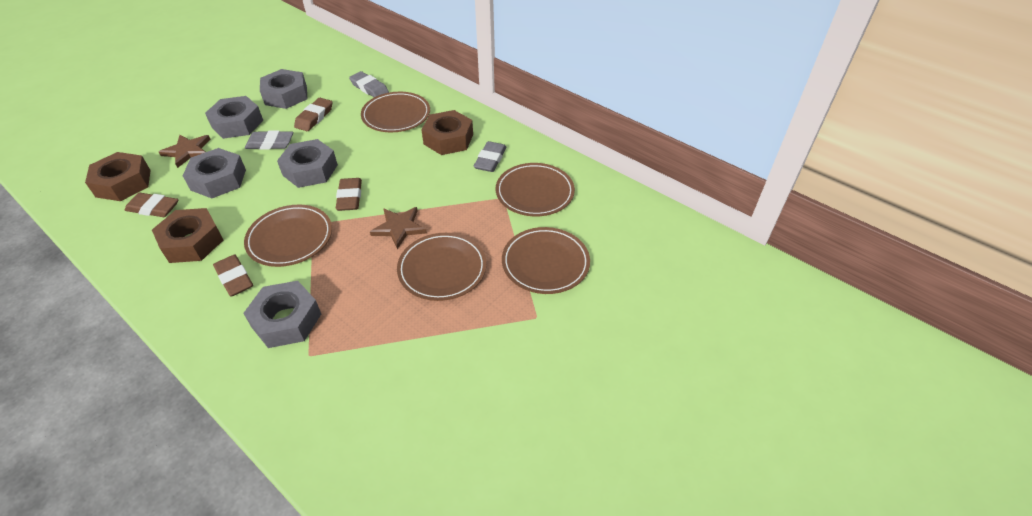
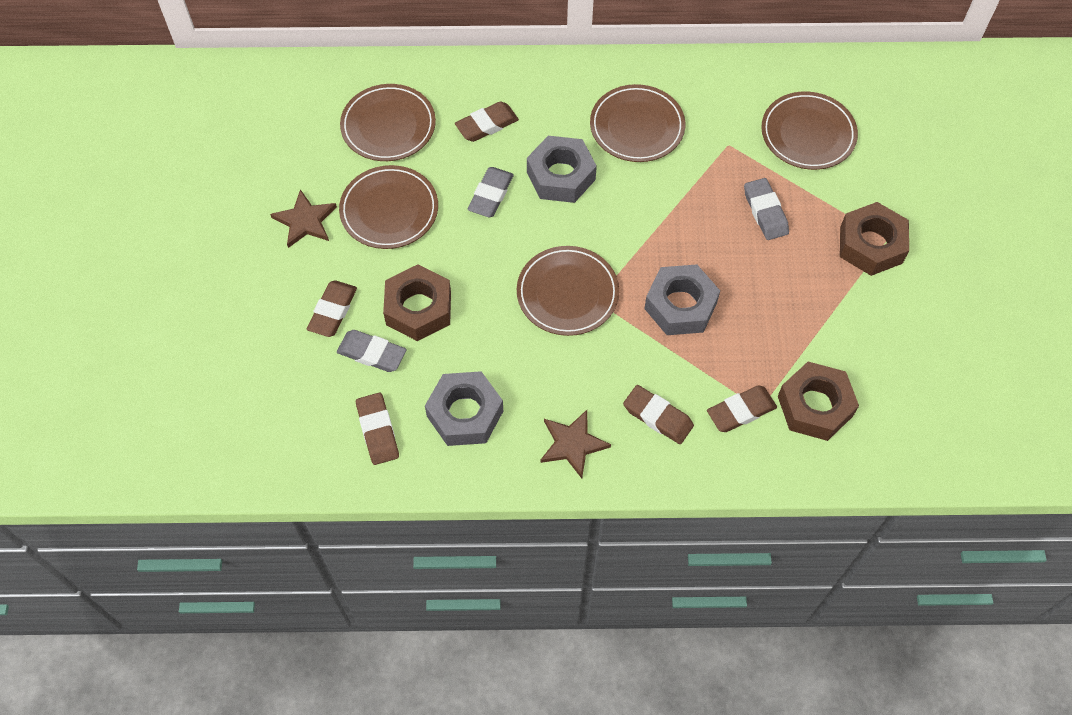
brown eraser: [125,193,179,217] [213,255,253,297] [294,98,332,131] [336,178,362,211] = 4 -> [307,280,357,337] [356,393,399,465] [455,101,519,142] [623,385,694,444] [707,385,777,432] = 5
grey nut: [183,148,246,198] [205,96,263,139] [243,281,321,348] [260,69,307,109] [277,139,338,188] = 5 -> [425,371,503,446] [527,136,597,203] [644,264,720,335] = 3

